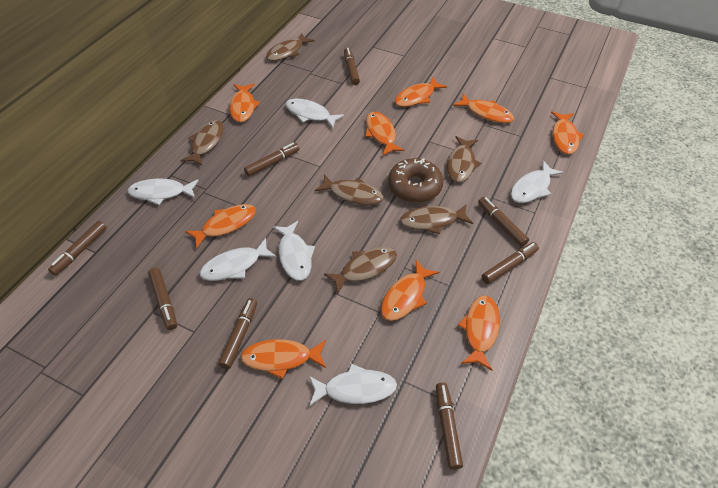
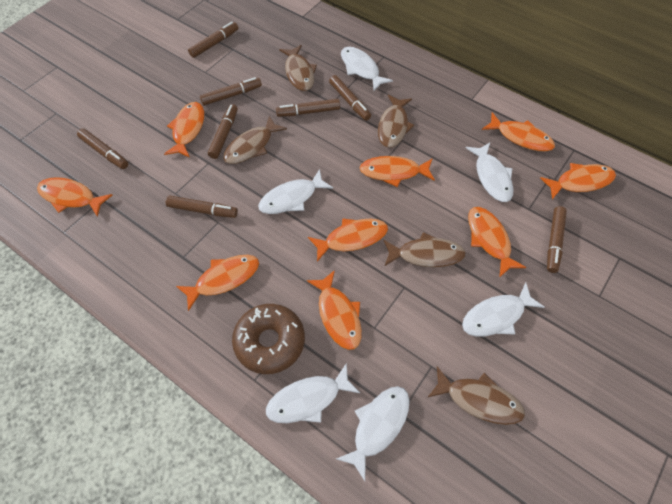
brown fish: [180,120,224,166] [266,33,315,61] [314,174,384,205] [324,247,397,294] [400,204,473,234] [447,136,481,182] = 6 -> [223,116,287,164] [279,45,317,91] [378,95,414,148] [383,232,466,267] [428,366,525,425] = 5

